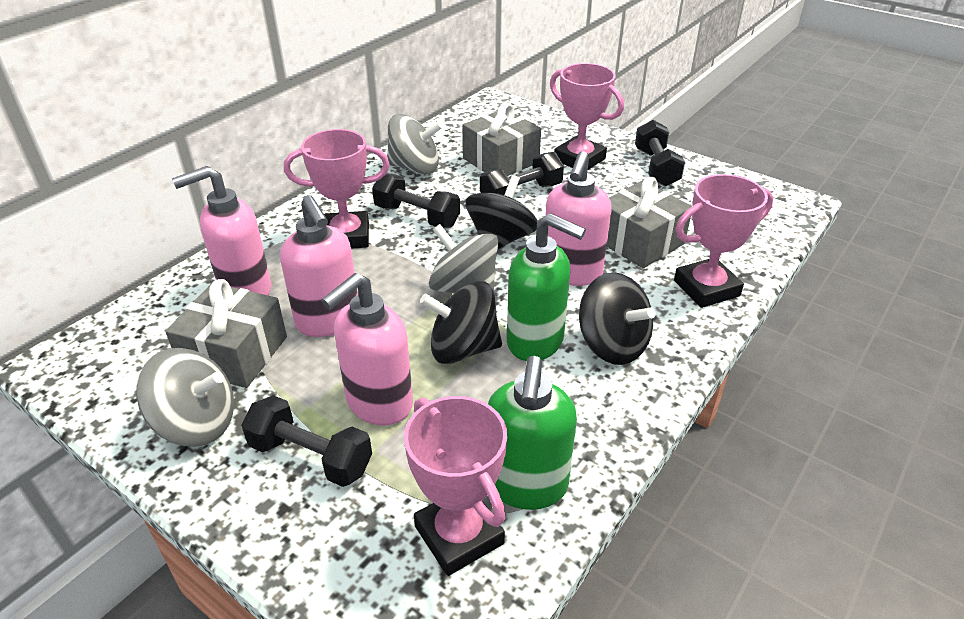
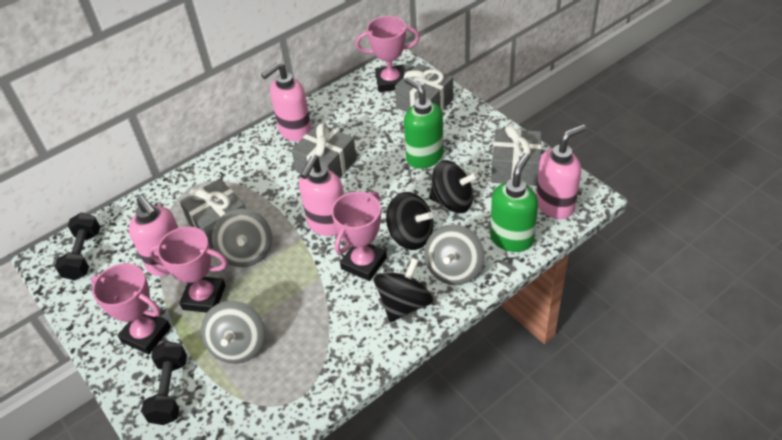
black dumbbell: [241,395,372,487] [372,173,460,228] [480,152,564,195] [635,120,685,186] = 4 -> [55,213,100,280] [141,341,187,425] = 2
grey gift: [165,279,287,388] [462,103,541,176] [607,177,692,268] = 3 -> [179,178,246,249] [291,123,357,178] [395,63,453,112] [491,125,542,186] = 4

